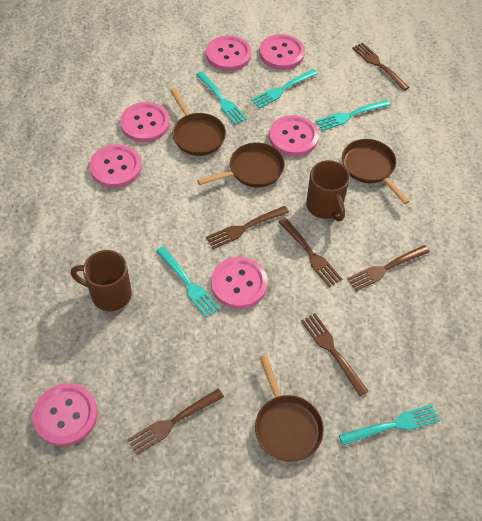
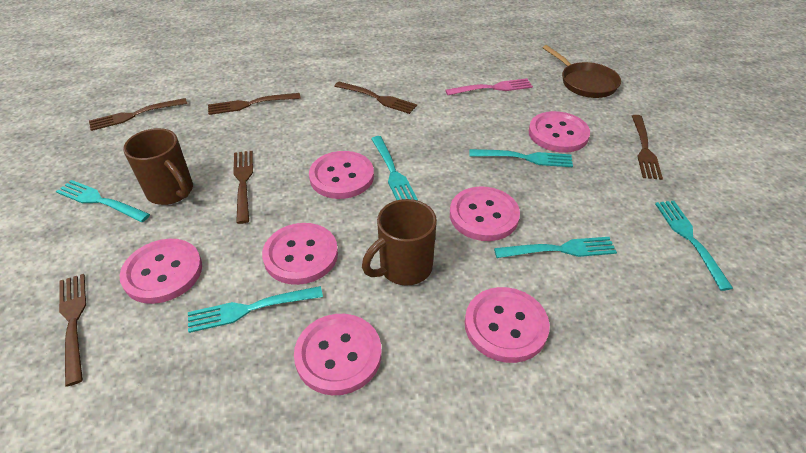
brown pan: [170,89,226,156] [197,143,285,188] [255,355,324,462] [342,139,410,204] = 4 -> [543,45,621,98] = 1
pink fork: none = 0 -> [445,78,533,95] = 1
turquoise fork: [156,246,220,318] [196,71,247,125] [251,69,318,109] [316,99,390,131] [339,404,440,445] = 5 -> [56,180,150,222] [188,286,323,333] [371,136,418,201] [469,149,573,167] [494,237,617,258] [655,201,733,291] = 6

